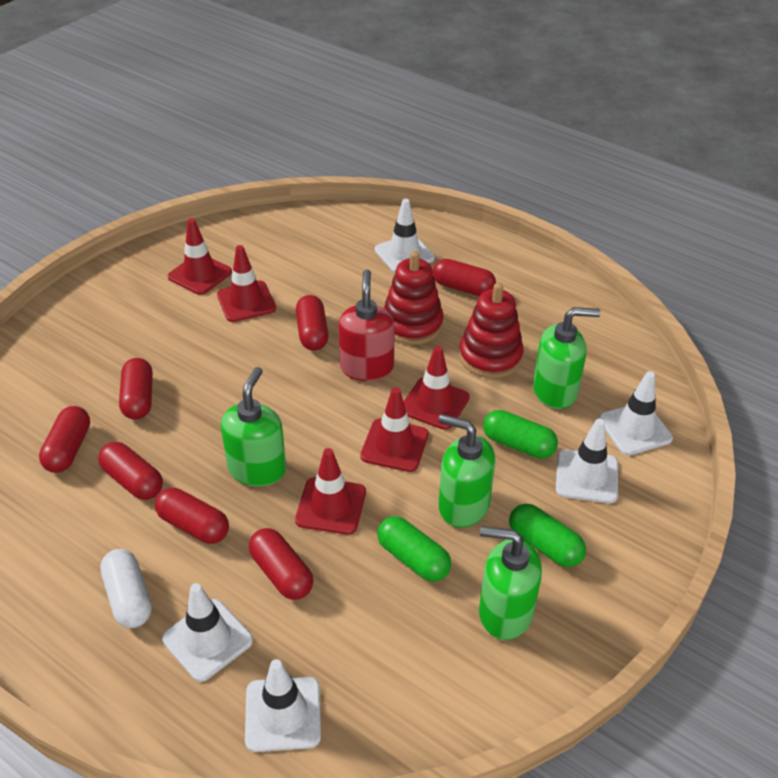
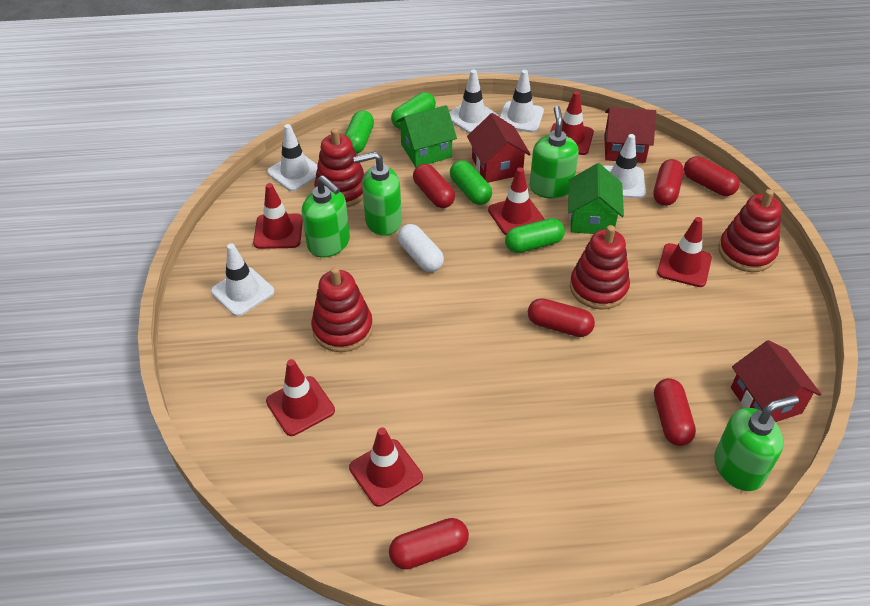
green capsule: [377,516,451,582] [483,410,558,459] [509,504,586,567] = 3 -> [345,110,374,154] [391,92,436,129] [450,160,492,205] [505,218,565,253] = 4
green house: none = 0 -> [396,105,457,167] [568,163,624,234] = 2
red capsule: [39,406,90,473] [98,442,163,500] [119,358,153,419] [155,488,229,544] [249,528,313,600] [296,295,329,350] [433,259,496,296] = 7 -> [389,518,469,569] [413,164,455,208] [528,298,595,337] [653,159,684,206] [654,378,696,446] [684,156,740,196] = 6
red house: none = 0 -> [467,113,531,183] [604,107,656,163] [731,340,821,422] = 3
red soap dispenser: [338,269,395,381] = 1 -> none = 0
red stacking toy: [384,251,444,345] [459,283,524,378] = 2 -> [311,267,373,352] [314,128,365,207] [570,225,630,309] [718,189,782,272] = 4
red traffic cone: [168,218,232,295] [217,245,276,322] [295,448,366,535] [360,387,429,472] [403,346,470,430] = 5 -> [253,183,303,249] [266,359,335,436] [349,427,423,507] [488,167,545,235] [551,91,594,155] [657,217,712,287] = 6

